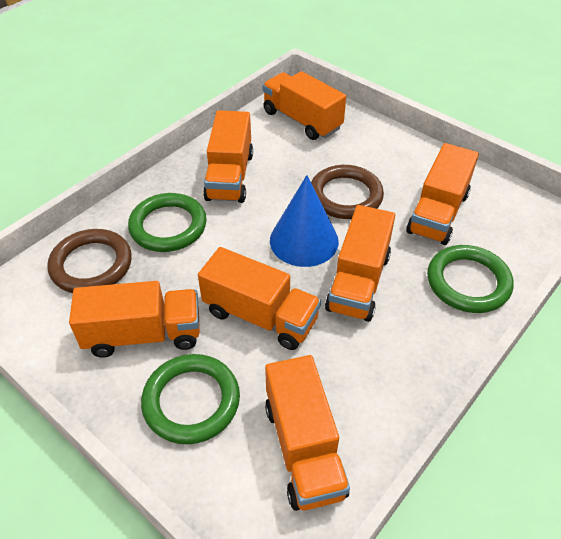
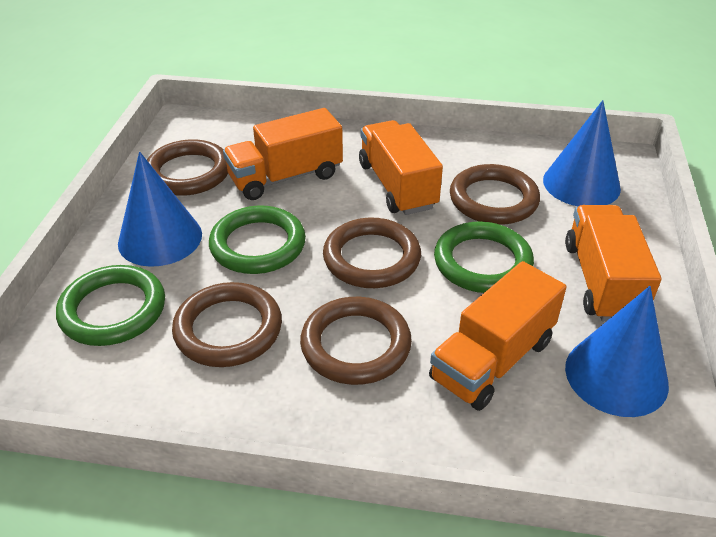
blue cone: [270,175,339,267] = 1 -> [118,152,202,267] [543,100,621,206] [565,286,669,417] = 3
brown ring: [47,229,132,293] [311,165,384,219] = 2 -> [147,139,228,196] [172,282,282,367] [300,297,412,385] [323,217,421,288] [450,164,540,225] = 5
orange truck: [69,281,200,358] [198,247,321,350] [203,110,253,203] [262,71,346,140] [265,355,350,511] [325,205,395,322] [406,143,479,245] = 7 -> [223,108,343,200] [359,120,443,215] [429,261,566,411] [565,205,661,322] = 4

